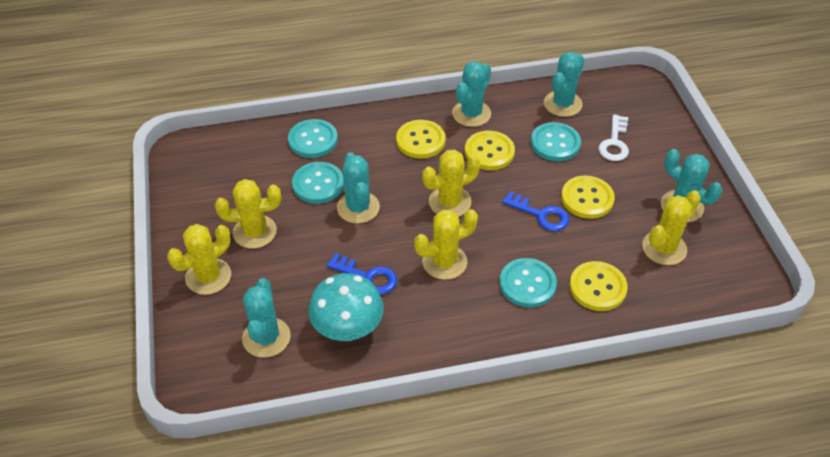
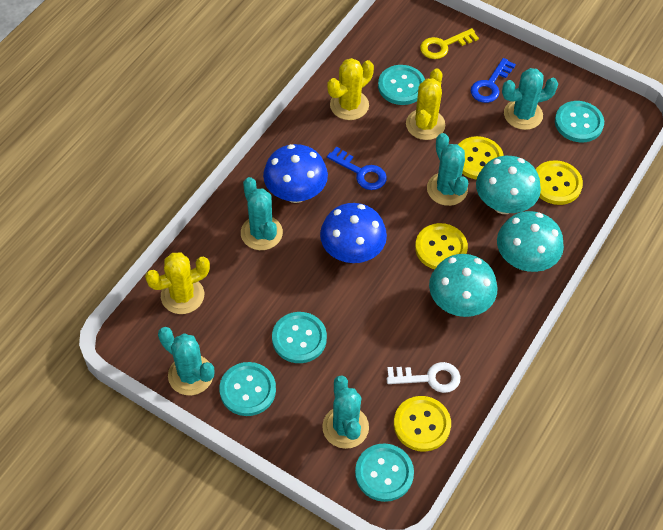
blue mushroom: none = 0 -> [263,144,328,203] [320,203,387,263] = 2
turquoise button: [288,119,338,158] [292,162,344,204] [500,258,557,308] [531,122,581,161] = 4 -> [219,362,276,416] [272,312,327,363] [355,444,414,502] [378,65,425,105] [555,101,604,142] = 5
turquoise mushroom: [308,273,384,341] = 1 -> [429,254,498,317] [476,156,541,214] [497,211,564,272] = 3
yellow cactus: [167,224,231,295] [215,179,281,248] [414,209,478,280] [422,149,480,216] [642,190,701,265] = 5 -> [145,253,210,314] [327,58,374,120] [406,69,445,140] = 3
yellow key: none = 0 -> [420,28,479,59] = 1

